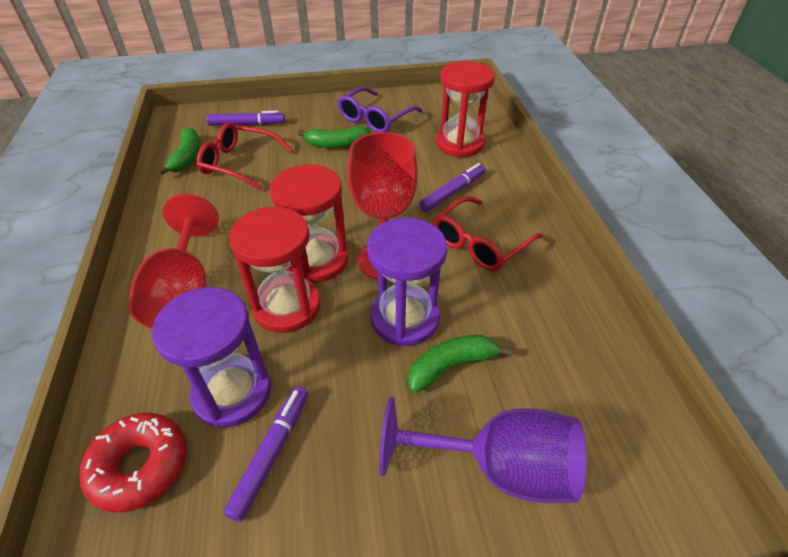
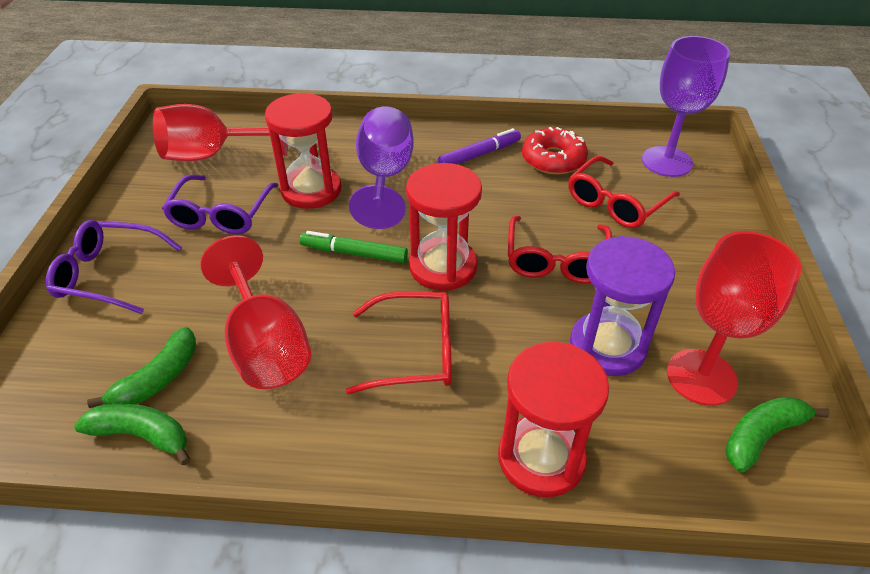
green marker: none = 0 -> [300,231,408,263] = 1
purple glasses: [338,87,422,132] = 1 -> [46,220,182,314] [162,175,278,234] = 2
purple goblet: [379,397,586,503] = 1 -> [349,107,414,229] [642,36,730,177] = 2
purple hourglass: [152,287,271,427] [367,218,447,346] = 2 -> [570,236,675,376] = 1
purple marker: [206,111,285,126] [223,386,308,522] [419,163,485,212] = 3 -> [438,128,521,164] = 1
red glasses: [197,122,293,190] [433,196,543,271] = 2 -> [346,292,452,394] [508,216,612,283] [568,156,680,228] = 3
red goblet: [128,194,219,328] [348,132,418,280] = 2 -> [153,104,288,162] [200,235,311,389] [667,231,802,406] = 3

